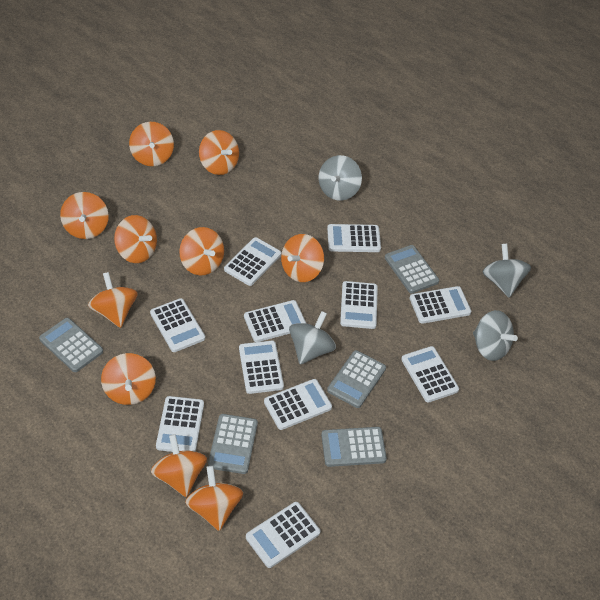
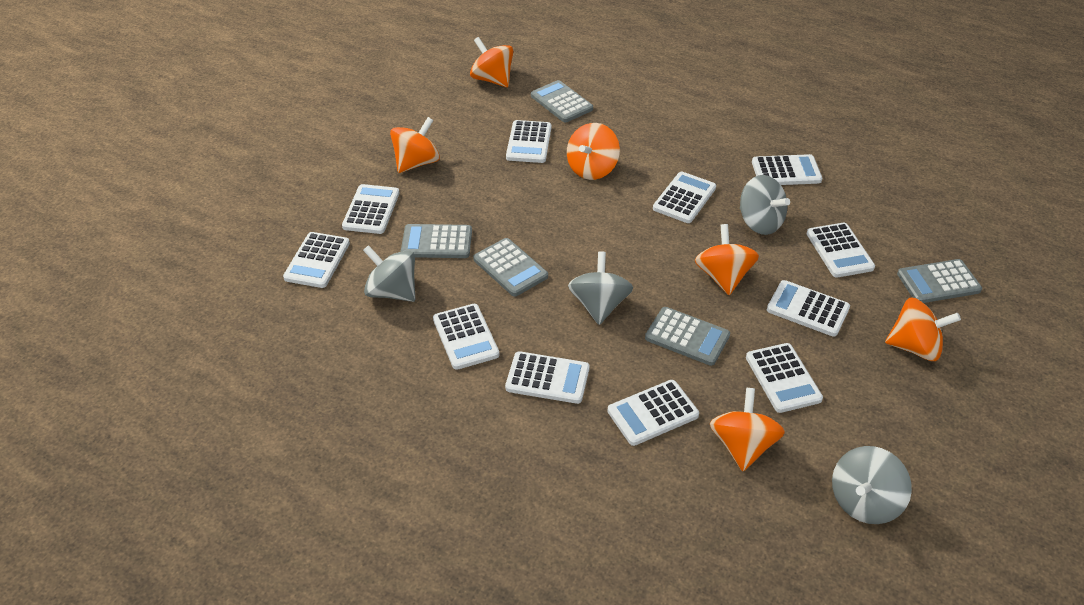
orange spinning top: [60,192,109,239] [88,272,138,328] [101,353,156,405] [114,215,157,263] [129,122,174,166] [151,434,207,497] [179,227,224,275] [185,466,243,531] [199,130,239,175] [281,234,324,282] = 10 -> [390,117,440,173] [470,37,513,87] [567,123,620,180] [695,224,759,295] [710,388,785,471] [885,298,961,361] = 6

